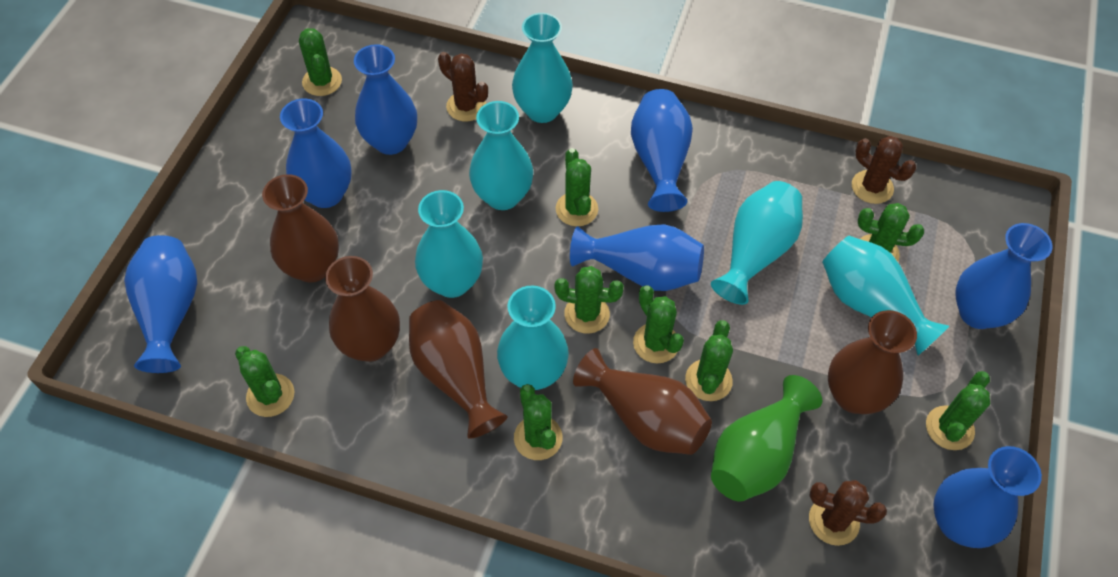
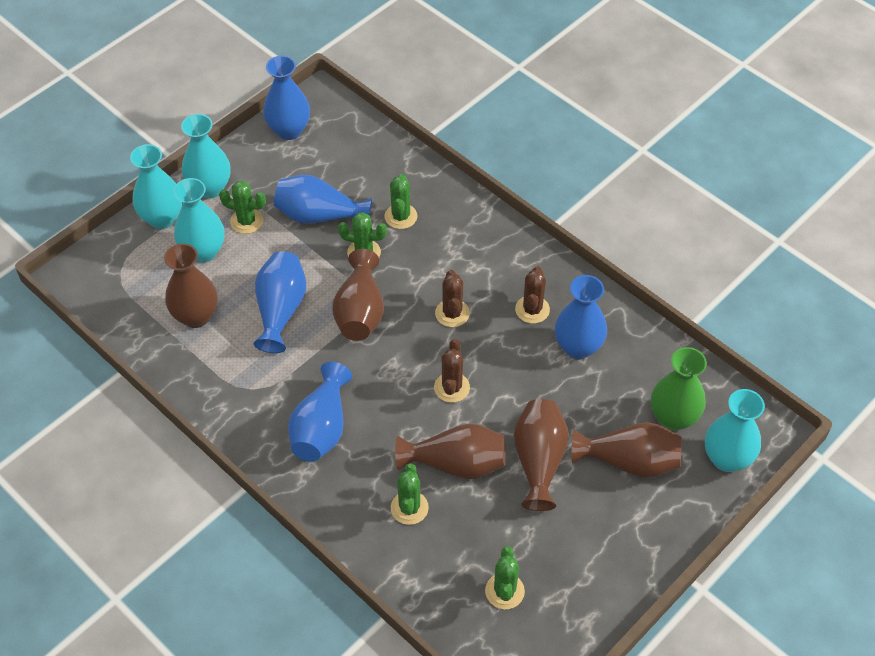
blue vase: [124,235,197,373] [280,99,352,208] [354,44,417,155] [570,224,704,291] [631,89,693,212] [933,446,1042,548] [955,223,1052,329] = 7 -> [254,251,306,353] [263,56,310,140] [274,174,372,223] [288,362,352,462] [555,275,607,359] = 5
green cactus: [235,346,294,417] [299,28,342,96] [514,384,563,460] [555,266,624,334] [556,148,598,226] [633,285,684,364] [685,320,733,401] [858,203,924,262] [926,371,990,450] = 9 -> [219,181,266,234] [338,212,387,257] [385,174,418,229] [391,464,429,525] [485,546,525,609] = 5
turquoise vase: [415,190,483,298] [469,101,533,210] [497,286,569,390] [512,13,573,123] [711,181,803,305] [822,236,949,355] = 6 -> [130,144,182,229] [173,178,225,263] [181,114,230,199] [705,389,765,472] = 4

